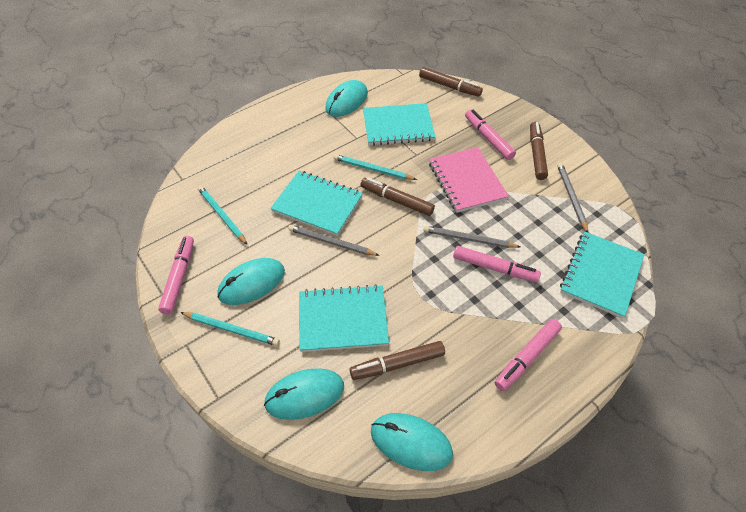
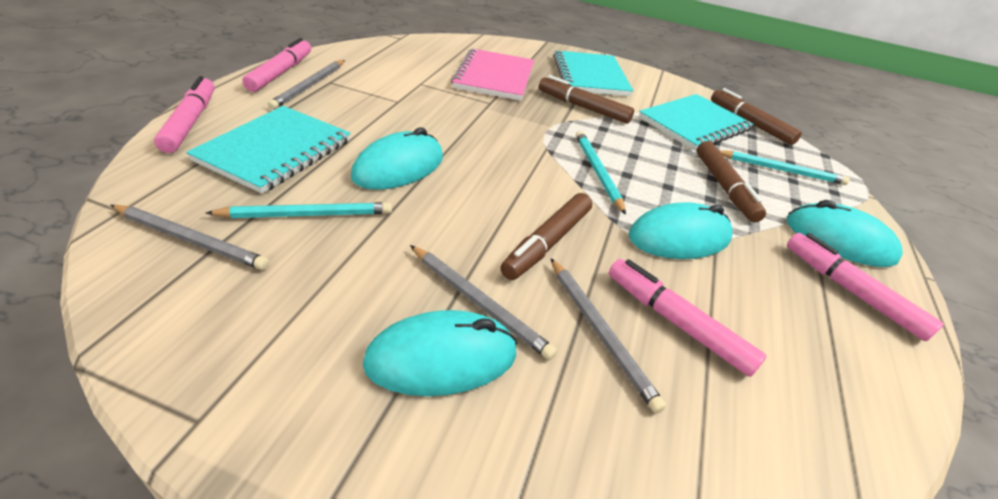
grey pencil: [288,225,380,256] [423,226,520,248] [557,163,588,232] = 3 -> [111,205,269,270] [268,60,345,110] [410,245,557,360] [551,258,666,413] = 4
turquoise notebook: [271,171,363,236] [299,284,389,352] [363,103,435,146] [560,231,645,318] = 4 -> [186,106,351,194] [553,50,634,96] [639,94,754,151] = 3

